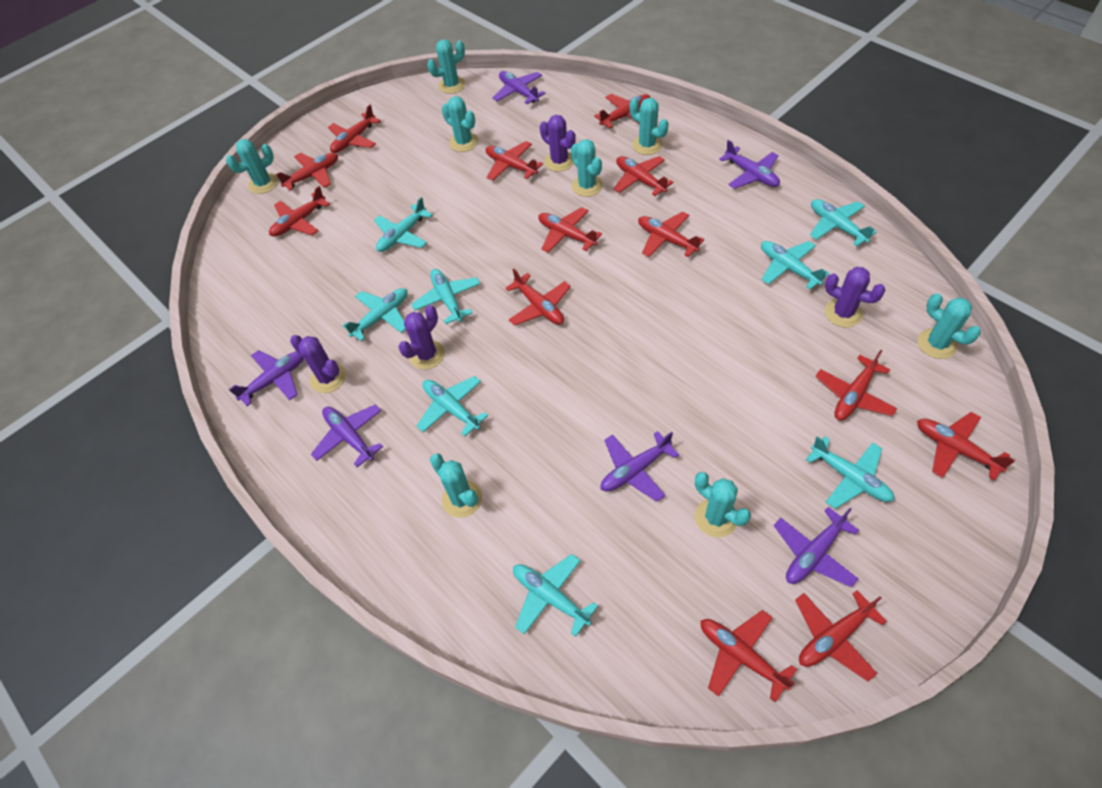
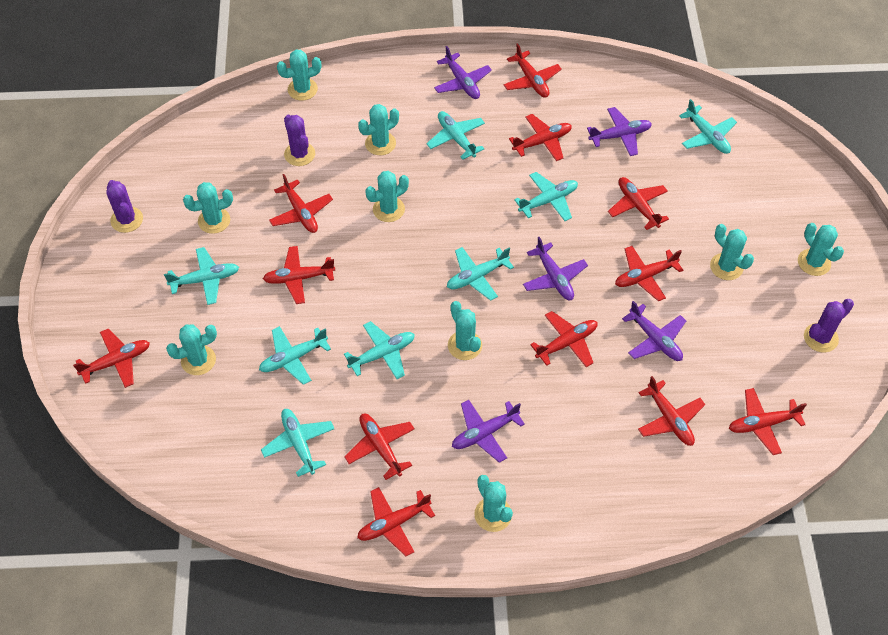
purple cactus: [290,335,346,393] [398,305,445,370] [540,115,576,172] [825,267,885,328] = 4 -> [106,180,143,233] [284,115,315,166] [804,299,854,352] = 3
purple plane: [229,350,304,406] [311,404,383,467] [493,71,545,104] [601,431,679,502] [719,140,780,189] [774,507,859,588] = 6 -> [434,46,492,99] [452,400,525,463] [523,237,588,300] [587,107,652,156] [622,301,686,361] = 5
red plane: [269,186,330,237] [276,153,338,191] [328,105,381,153] [486,141,543,181] [505,268,571,326] [539,207,602,253] [595,94,650,129] [613,156,673,196] [638,212,704,257] [701,610,797,703] [795,590,887,682] [815,350,897,421] [917,412,1015,481] = 13 -> [73,329,150,388] [263,246,335,304] [269,174,333,233] [344,413,414,480] [357,487,435,557] [504,43,562,98] [509,114,572,161] [530,311,598,367] [608,177,669,230] [615,246,683,301] [638,376,705,446] [729,388,807,455] = 12
turquoise cactus: [226,139,278,194] [427,39,465,94] [430,453,482,518] [442,96,478,152] [571,139,603,197] [630,98,668,155] [695,472,751,537] [917,294,981,359] = 8 -> [166,324,217,375] [183,182,233,234] [277,50,321,101] [358,104,399,155] [365,171,409,222] [448,301,482,360] [474,475,513,532] [710,224,754,280] [798,223,844,276] = 9

